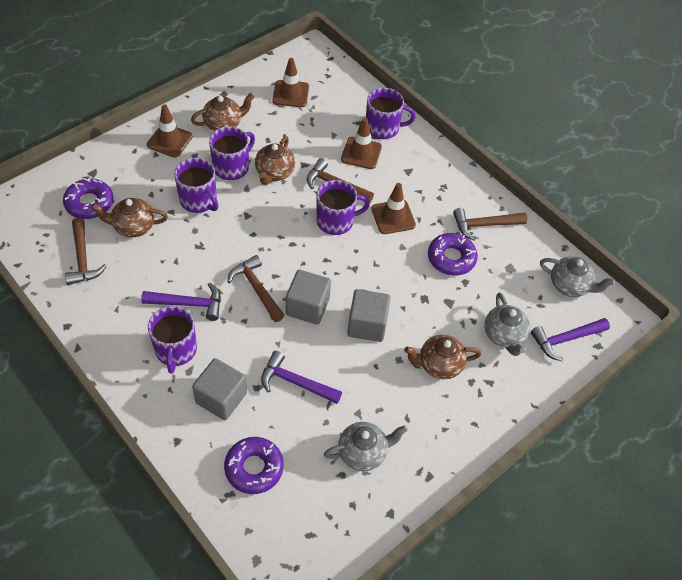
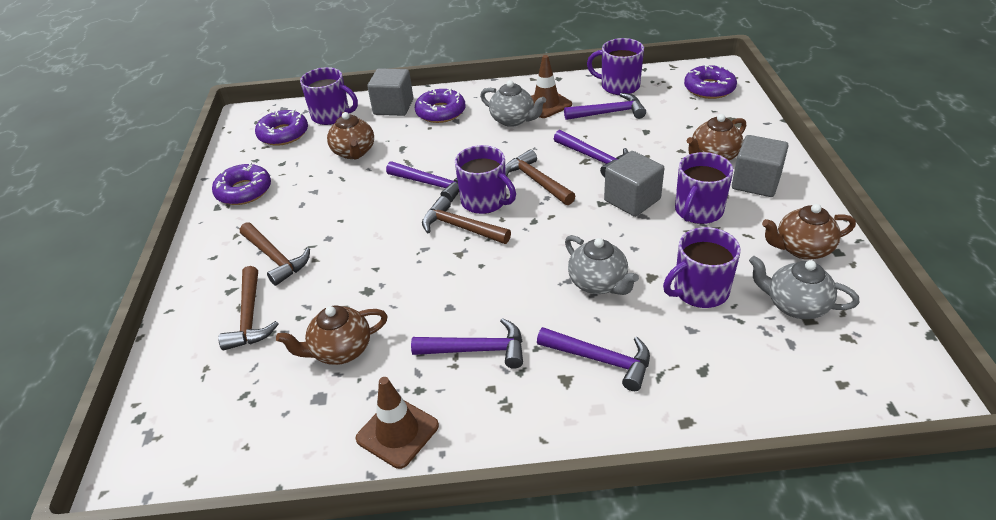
brown traffic cone: [147,105,193,158] [272,58,309,107] [341,118,382,169] [372,183,416,234] = 4 -> [356,377,439,469] [531,55,572,118] = 2
purple donut: [63,178,114,219] [224,437,284,494] [428,233,478,275] = 3 -> [212,162,271,205] [255,109,308,146] [415,88,465,123] [684,64,737,99] = 4
purple hammer: [141,283,221,321] [261,351,342,404] [531,318,610,362] = 3 -> [386,161,459,203] [411,318,523,369] [537,327,650,391] [554,130,628,177] [564,93,646,120] = 5

